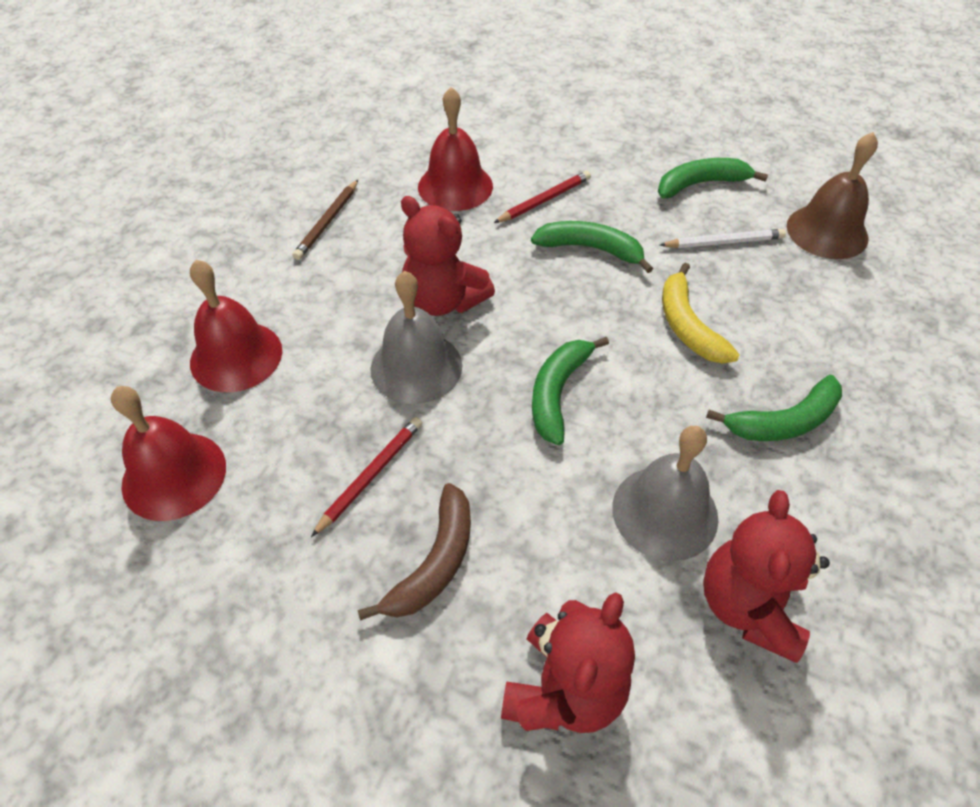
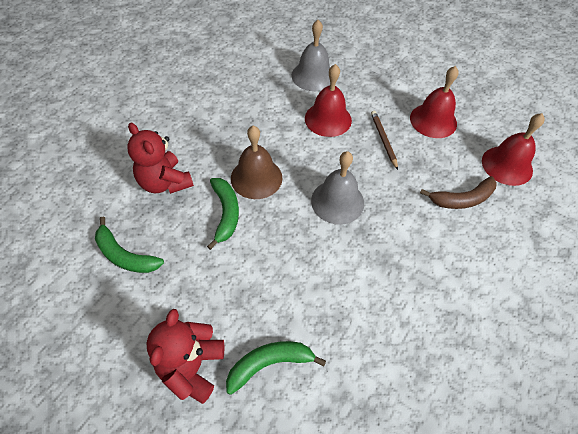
green banana: [531,221,653,273] [532,337,609,445] [658,158,768,199] [706,375,842,441] = 4 -> [95,217,164,273] [207,178,239,250] [226,341,326,395] = 3
red pencil: [311,417,422,537] [494,171,591,223] = 2 -> none = 0
red teddy bear: [401,196,495,316] [501,592,635,733] [703,490,830,663] = 3 -> [127,123,194,194] [147,309,224,404] = 2
white pencil: [660,229,786,248] = 1 -> none = 0
yellow banana: [662,263,740,364] = 1 -> none = 0

